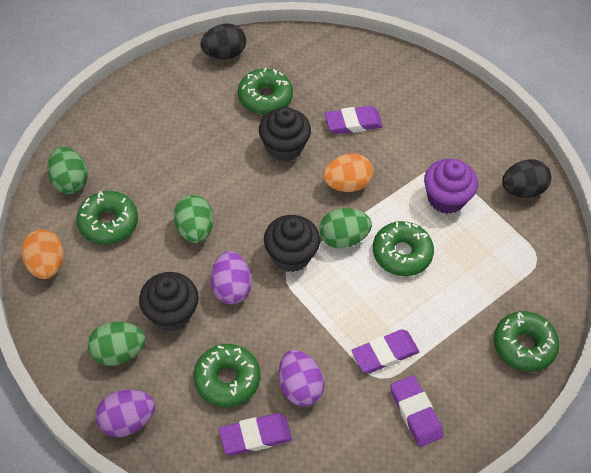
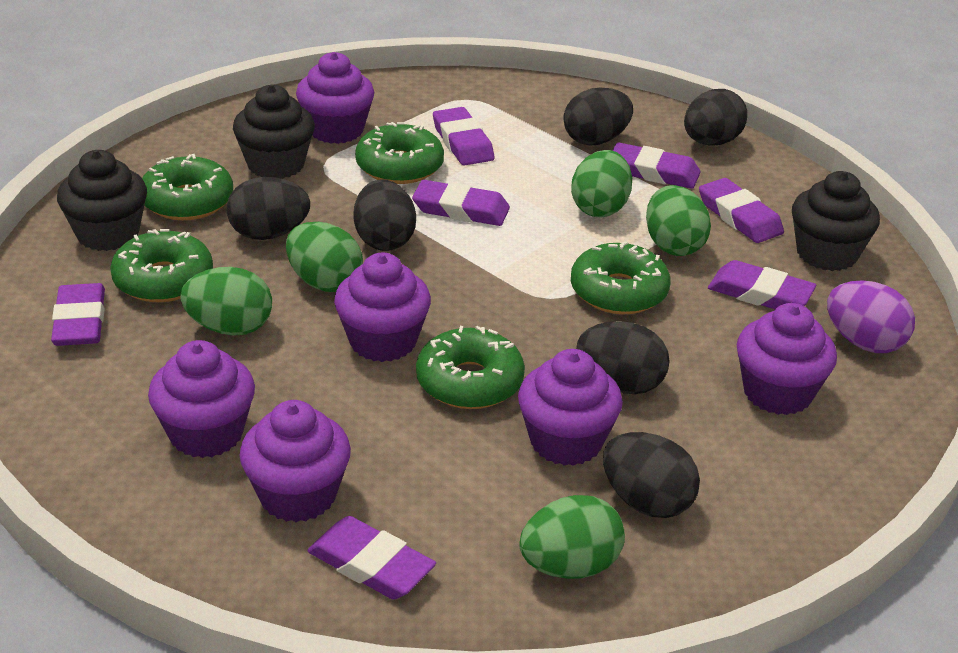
black egg: [200,23,246,59] [502,159,552,198] = 2 -> [227,177,310,240] [353,179,416,251] [563,88,633,146] [576,321,670,394] [603,432,700,518] [684,89,748,146] = 6
green egg: [47,146,88,194] [88,322,146,366] [173,195,214,243] [319,208,372,248] = 4 -> [181,267,272,336] [286,222,363,292] [519,495,625,579] [571,150,632,217] [646,185,711,256] = 5
orange egg: [21,229,64,279] [323,153,373,192] = 2 -> none = 0
purple cupcake: [424,159,478,214] = 1 -> [148,340,255,458] [240,400,351,522] [296,52,374,144] [334,253,431,362] [518,349,623,466] [737,303,837,415] = 6
purple egg: [95,390,155,437] [211,251,252,304] [279,350,325,406] = 3 -> [827,280,915,353] = 1
purple eraser: [219,413,292,455] [325,106,383,134] [352,330,419,373] [390,375,444,447] = 4 -> [51,283,105,346] [307,516,436,600] [412,180,510,226] [433,107,495,166] [612,143,701,189] [699,178,784,243] [708,260,816,309] = 7

